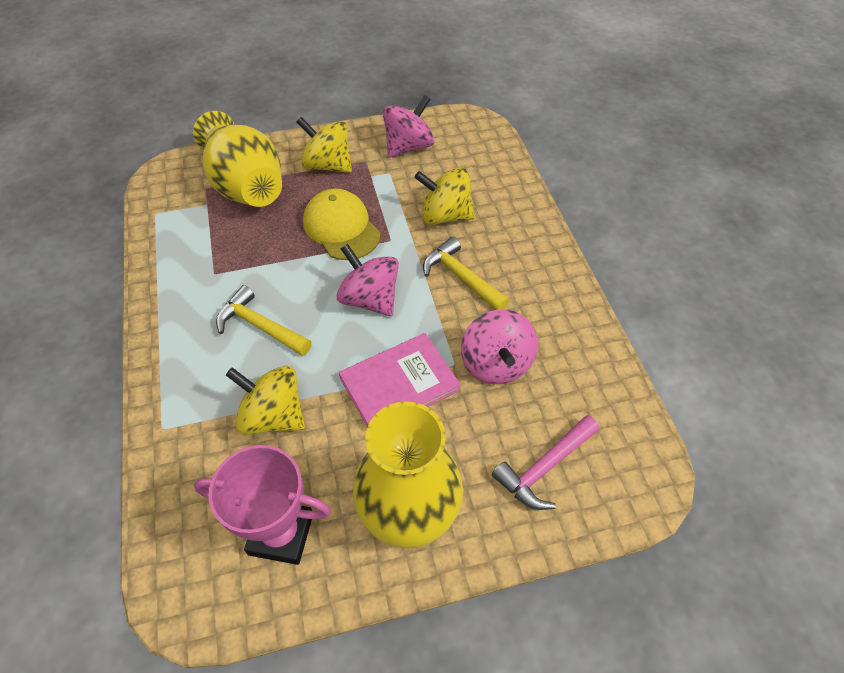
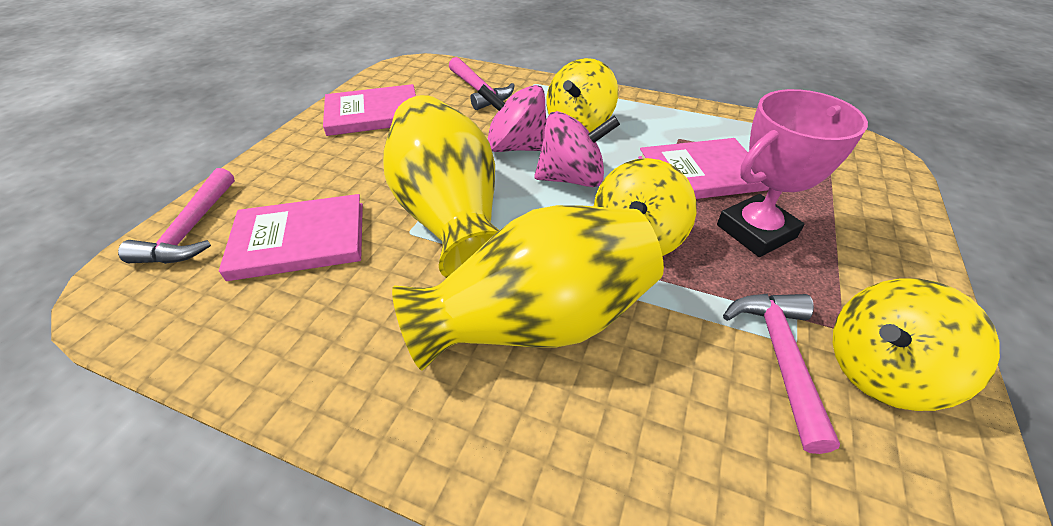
pink book: [339,333,461,427] = 1 -> [219,194,363,281] [323,84,416,136] [638,138,769,199] = 3
pink hammer: [492,415,599,510] = 1 -> [118,168,235,264] [449,57,515,110] [723,293,840,454] = 3
pink spinning top: [336,244,399,316] [383,95,434,158] [461,309,538,384] = 3 -> [478,84,547,152] [534,111,620,187] = 2
yellow cap: [303,188,381,260] = 1 -> none = 0
yellow hammer: [216,285,312,356] [423,237,509,310] = 2 -> none = 0

